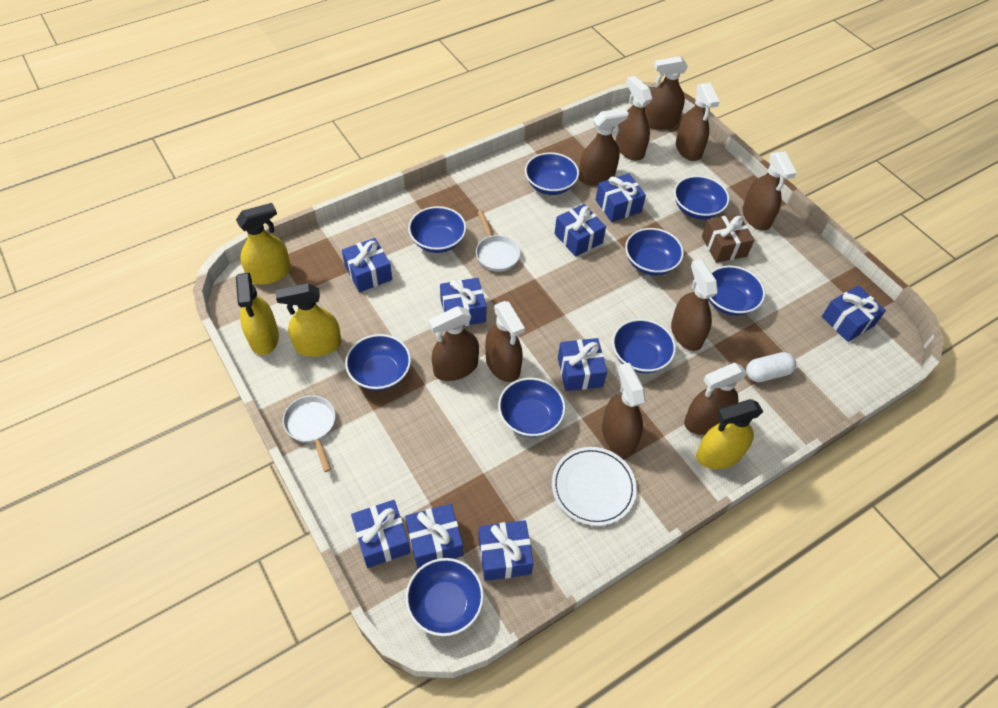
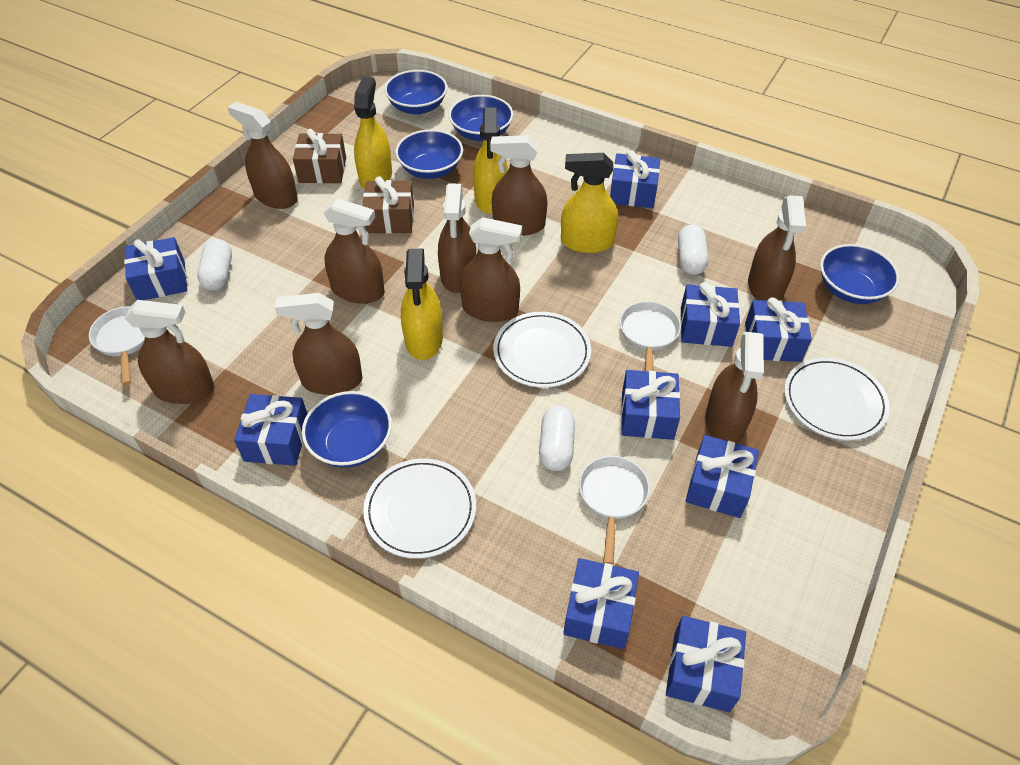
blue bowl: [345,334,411,391] [406,558,484,636] [408,206,466,253] [498,378,566,437] [525,152,579,195] [612,319,676,373] [625,228,684,275] [674,176,729,219] [708,266,765,316] = 9 -> [302,391,392,468] [384,70,447,115] [395,129,463,179] [449,95,513,141] [820,244,899,304] = 5
brown gift: [702,214,754,263] = 1 -> [293,129,346,183] [363,176,414,233] = 2
brown spray bottle: [428,306,479,381] [485,301,525,382] [579,108,629,185] [602,363,646,456] [616,76,652,161] [645,56,688,130] [671,259,718,351] [676,83,720,161] [684,363,747,435] [742,151,797,230] = 10 -> [125,300,215,404] [227,102,298,209] [274,293,363,395] [323,198,385,304] [438,183,476,293] [460,217,522,322] [490,135,547,236] [705,332,764,443] [748,195,806,301] = 9
white capsule: [746,352,796,382] = 1 -> [197,239,232,291] [539,406,575,471] [678,224,709,275] = 3
white pan: [283,396,336,472] [476,210,521,272] = 2 -> [89,306,145,385] [579,456,650,565] [620,301,681,371] = 3
white plate: [552,447,637,526] = 1 -> [363,459,476,559] [493,312,591,388] [784,357,890,440] = 3

